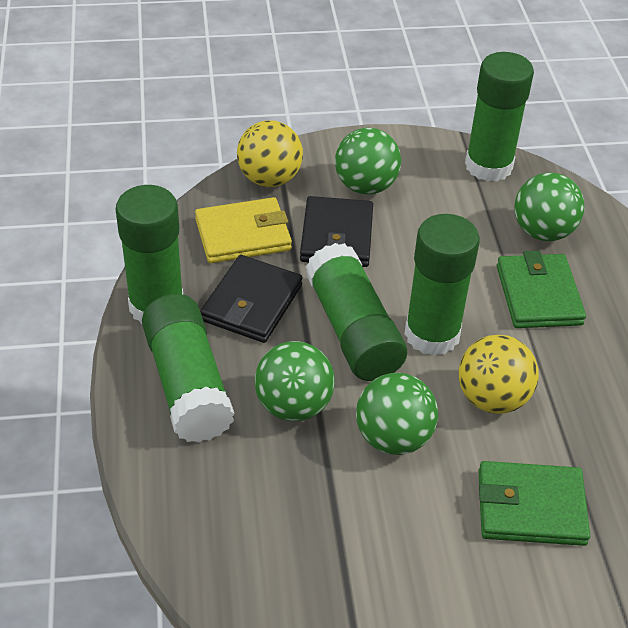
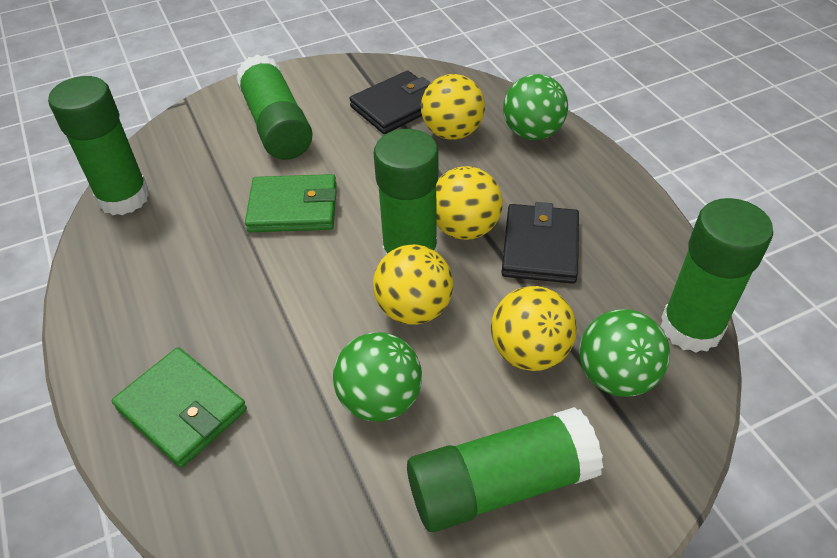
green ball: [255,341,335,421] [335,128,401,194] [356,373,438,455] [514,172,584,241] = 4 -> [333,332,422,422] [503,74,568,140] [579,309,670,397] = 3
yellow ball: [237,121,303,187] [459,335,539,414] = 2 -> [373,244,453,325] [421,74,485,140] [436,166,503,240] [491,286,577,371] = 4
yellow wallet: [195,197,292,263] = 1 -> none = 0

